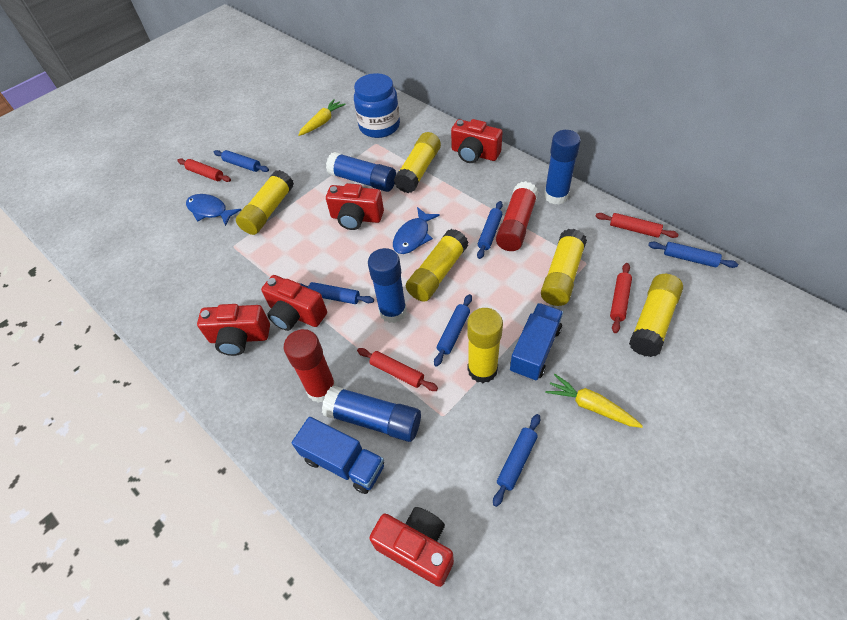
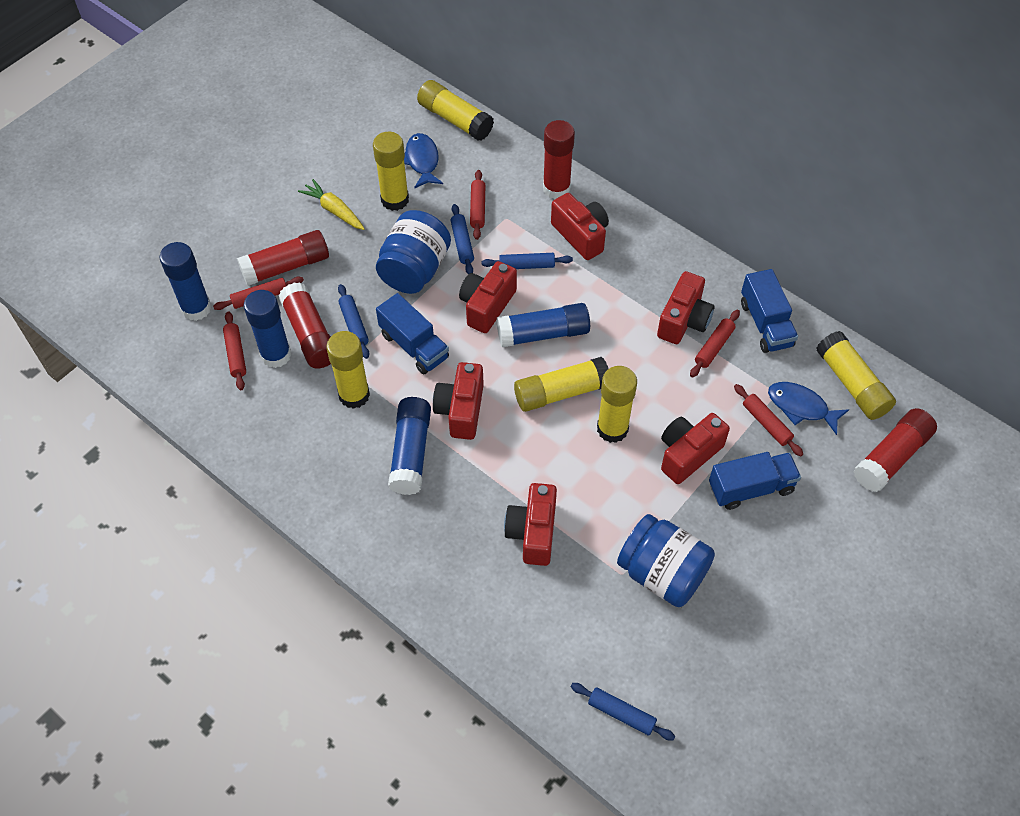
blue jar: [354,73,400,138] = 1 -> [376,210,451,294] [617,514,715,607] = 2
blue rolling pin: [214,150,269,172] [299,282,374,304] [434,294,472,367] [477,201,503,259] [493,414,540,507] [648,242,738,268] = 6 -> [338,284,369,359] [451,204,474,274] [481,253,573,269] [571,683,675,741] = 4
blue truck: [292,417,384,494] [510,303,563,381] = 2 -> [376,293,449,374] [709,452,801,510] [741,269,798,353] = 3
red camera: [197,304,270,356] [261,275,327,331] [326,183,384,230] [369,507,454,587] [451,119,503,163] = 5 -> [433,362,484,440] [459,261,517,333] [504,483,557,566] [551,193,609,260] [657,271,714,344] [661,413,730,484] = 6
red glue stick: [284,329,337,403] [496,181,538,251] = 2 -> [237,230,329,286] [279,282,331,369] [543,120,575,199] [853,408,937,492] = 4
red rolling pin: [177,159,231,182] [357,348,438,391] [595,213,679,238] [610,263,632,333] = 4 -> [213,276,304,310] [223,311,246,390] [470,170,485,240] [690,310,740,377] [734,384,803,457] = 5
yellow carrot: [298,99,346,136] [546,374,643,428] = 2 -> [298,179,365,230] = 1

